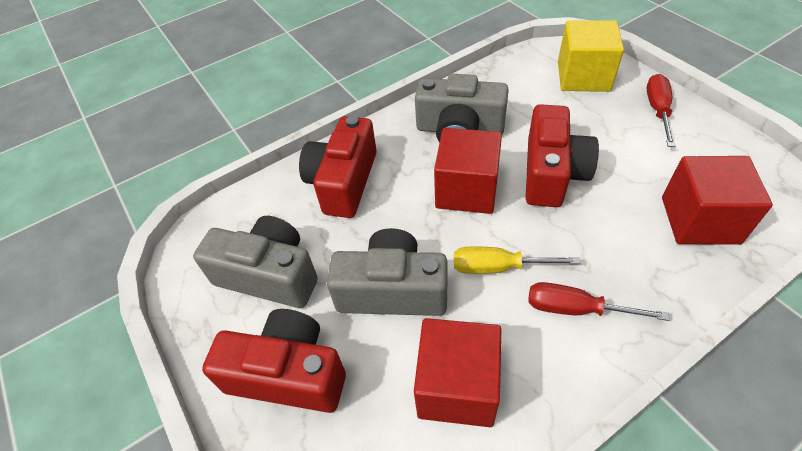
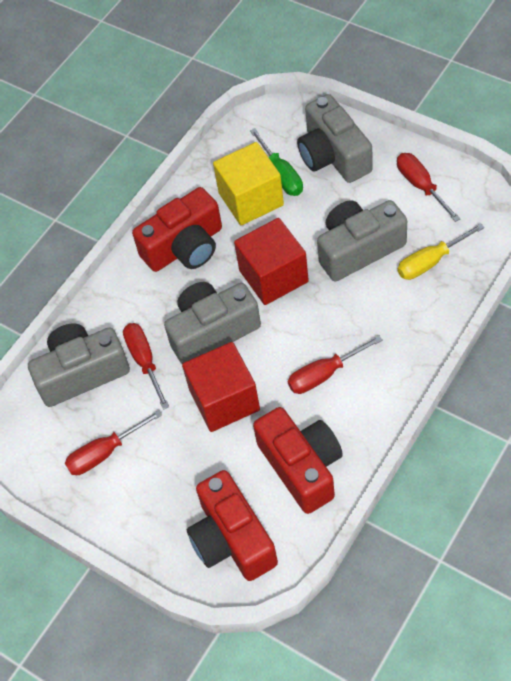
green screwdriver: none = 0 -> [250,129,303,196] = 1
grey camera: [193,216,318,308] [327,228,447,316] [415,74,509,142] = 3 -> [28,324,130,407] [164,282,261,364] [297,94,373,183] [317,200,407,281] = 4
red cube: [414,318,501,427] [434,128,502,214] [662,156,773,245] = 3 -> [182,342,260,432] [234,218,309,305] = 2
red screwdriver: [528,282,669,321] [646,74,675,147] = 2 -> [65,410,162,475] [123,323,169,410] [288,335,383,394] [397,153,461,222] = 4

